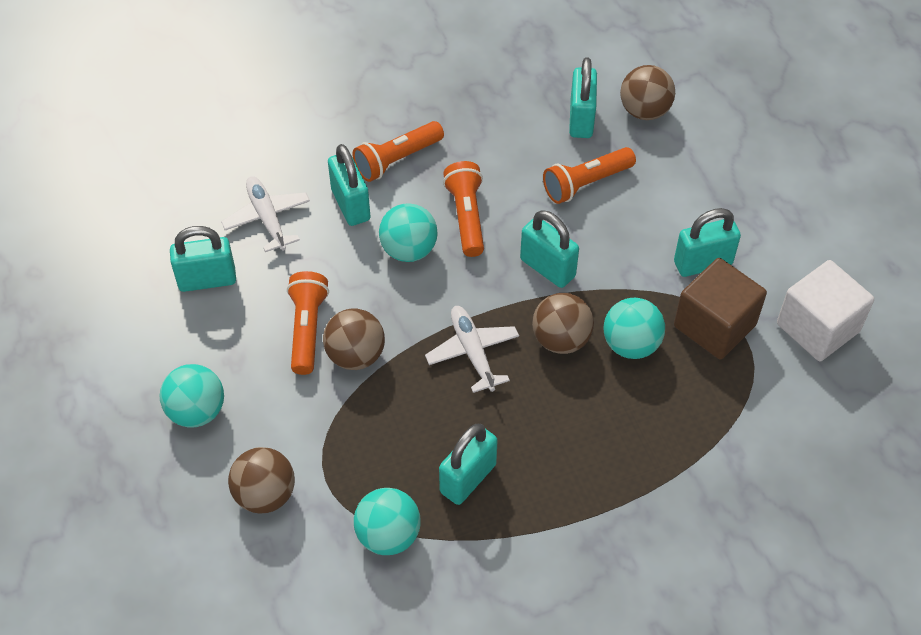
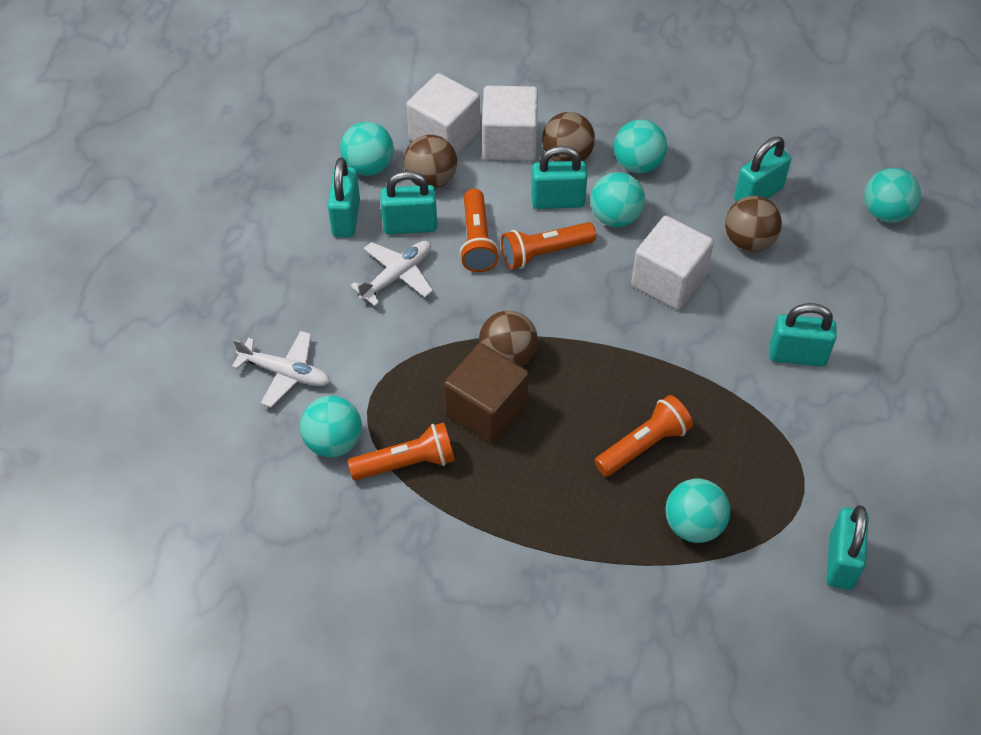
turquoise ball: [159,364,224,428] [354,488,421,555] [379,203,438,262] [603,298,665,359] = 4 -> [300,396,362,457] [340,122,394,176] [590,172,645,227] [614,120,667,173] [666,479,730,543] [864,168,921,223] = 6
white cube: [777,260,874,361] = 1 -> [406,73,480,155] [482,86,538,161] [631,216,714,310] = 3

